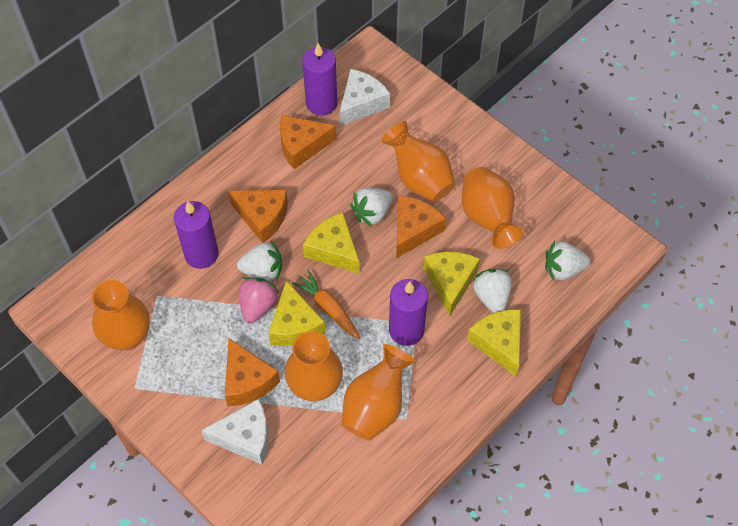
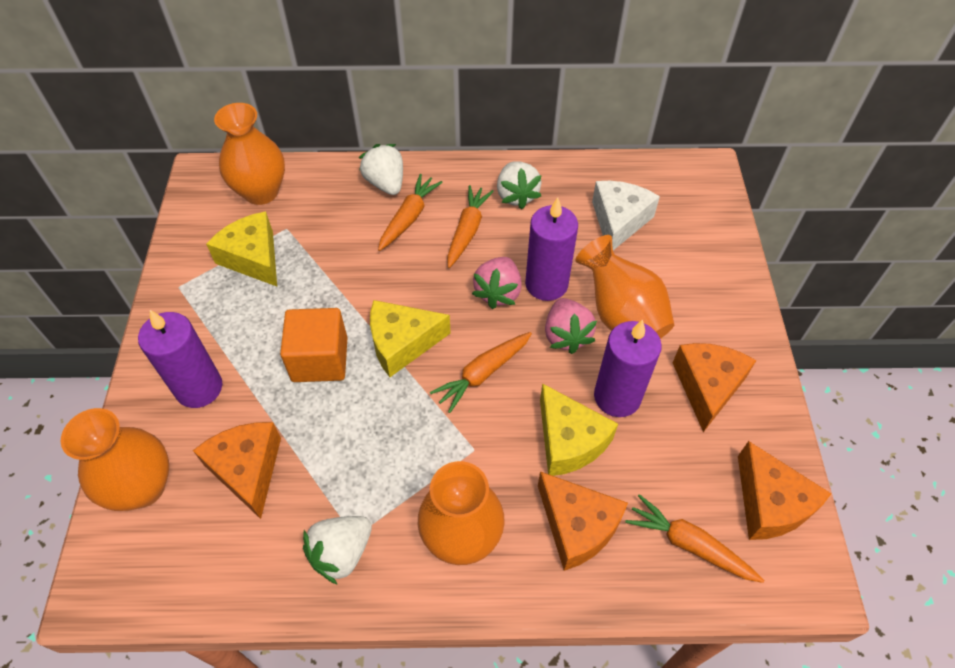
orange carrot: [292,270,360,339] = 1 -> [378,174,443,251] [430,332,532,413] [447,185,494,268] [625,494,764,583] = 4
orange cube: none = 0 -> [280,308,348,382] = 1
orange vase: [92,280,150,350] [285,331,343,401] [342,344,415,441] [381,121,456,202] [462,167,523,249] = 5 -> [61,408,169,511] [214,103,285,205] [418,461,505,565] [576,235,674,339] = 4
pink strawberry: [239,277,279,323] = 1 -> [472,257,522,309] [545,298,597,354] = 2
white cheese: [201,399,269,464] [340,69,390,126] = 2 -> [592,181,660,250] = 1
white strawberry: [237,241,282,281] [350,188,393,227] [472,269,512,313] [545,241,591,281] = 4 -> [303,516,372,585] [359,144,403,195] [497,161,542,209] = 3
yellow cheese: [268,280,325,346] [303,213,360,274] [424,252,480,316] [467,310,521,376] = 4 -> [206,211,277,286] [370,300,451,377] [540,383,618,476] = 3

